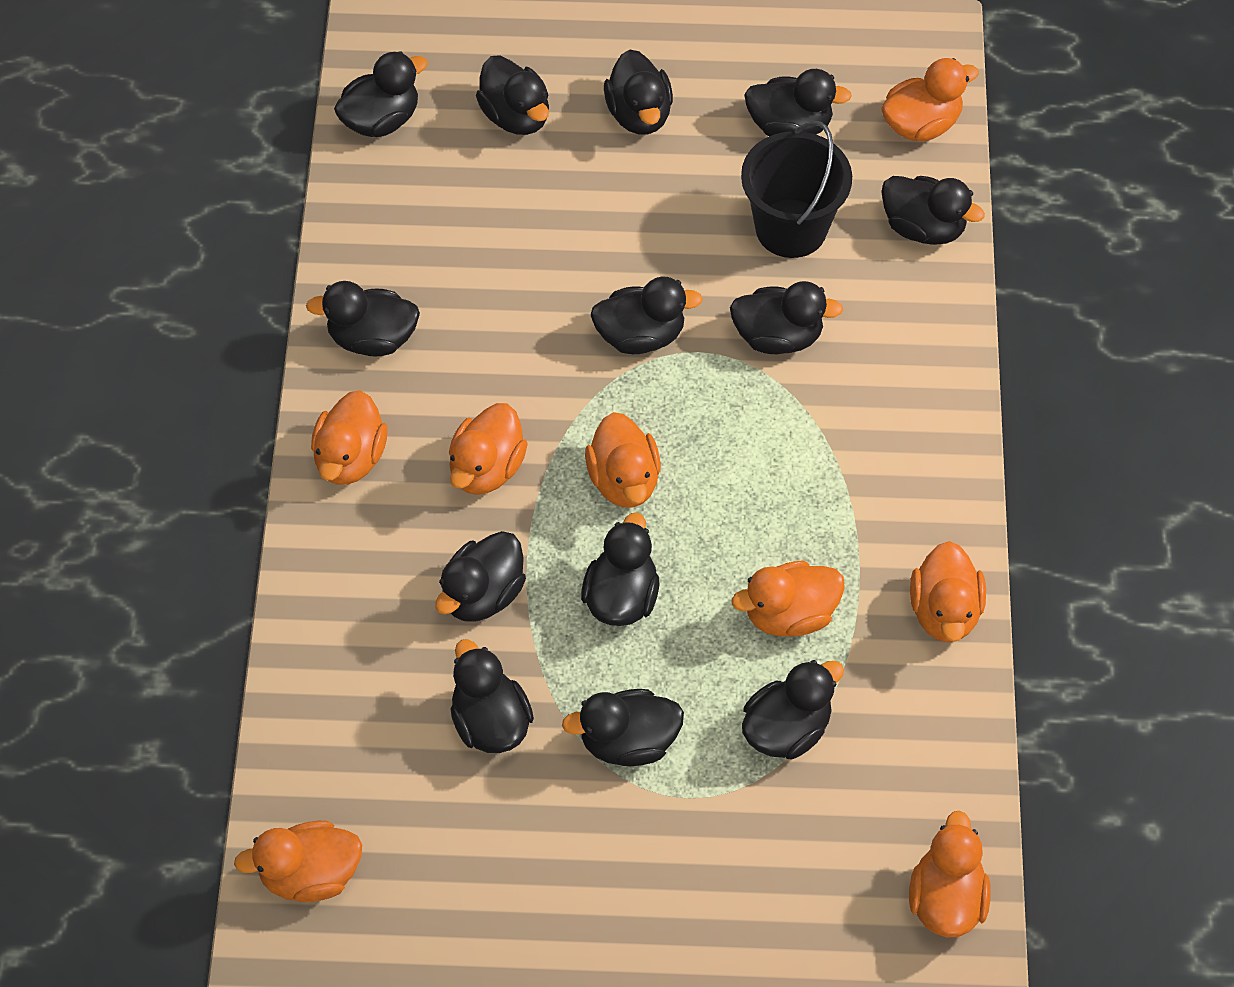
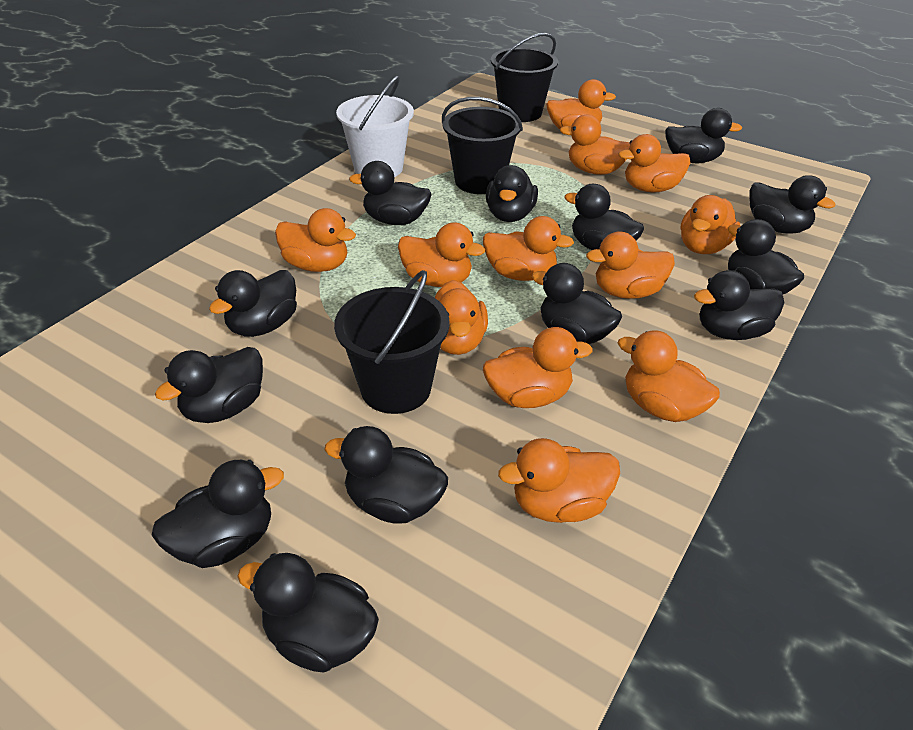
black bucket: [741,121,852,258] = 1 -> [334,270,450,414] [442,97,523,194] [491,33,558,122] = 3
orange duck: [234,821,362,902] [311,390,388,485] [449,403,528,495] [585,412,661,508] [732,561,845,636] [881,58,979,141] [909,810,991,938] [910,541,986,642] = 8 -> [275,208,356,272] [398,222,485,287] [434,280,488,355] [483,216,574,281] [483,327,593,408] [498,438,620,523] [546,79,616,130] [560,114,630,175] [586,232,675,299] [618,134,690,192] [618,330,720,422] [681,195,740,254] = 12
white bucket: none = 0 -> [336,76,414,177] = 1

